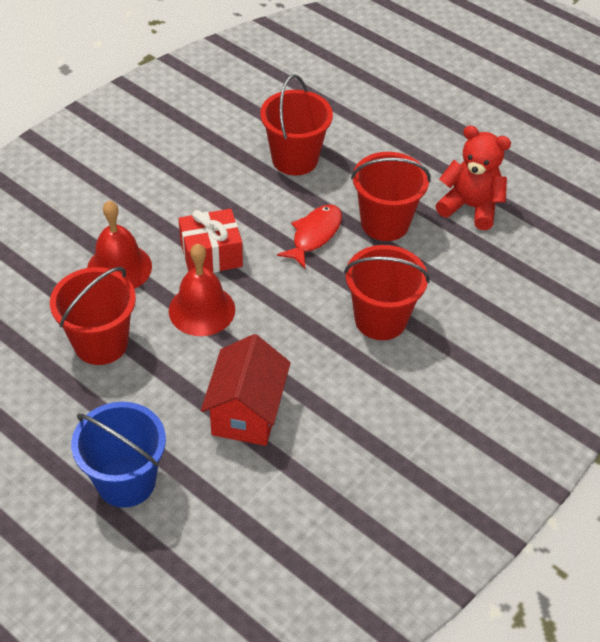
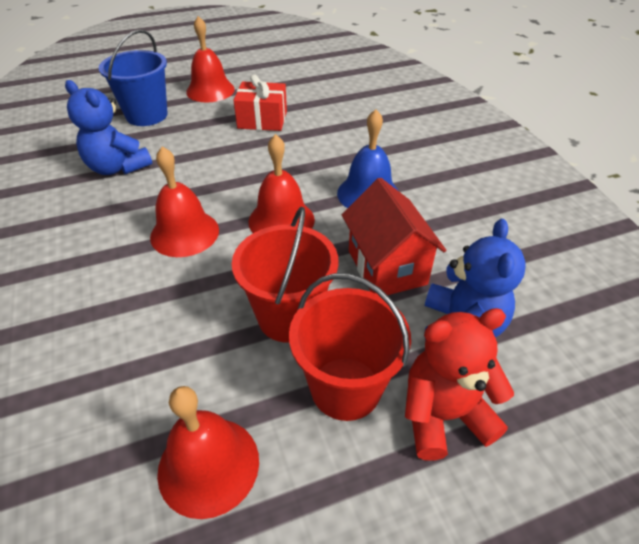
blue bell: none = 0 -> [337,109,398,208] = 1
blue teddy bear: none = 0 -> [65,80,153,175] [425,219,526,339] = 2
red bell: [87,200,152,289] [169,244,235,336] = 2 -> [150,147,219,257] [157,386,259,519] [186,16,235,102] [249,134,315,233] = 4
red bucket: [50,267,136,365] [260,74,333,176] [344,245,430,340] [351,152,430,241] = 4 -> [232,207,339,343] [289,273,411,421] = 2
red fish: [277,204,342,268] = 1 -> none = 0

